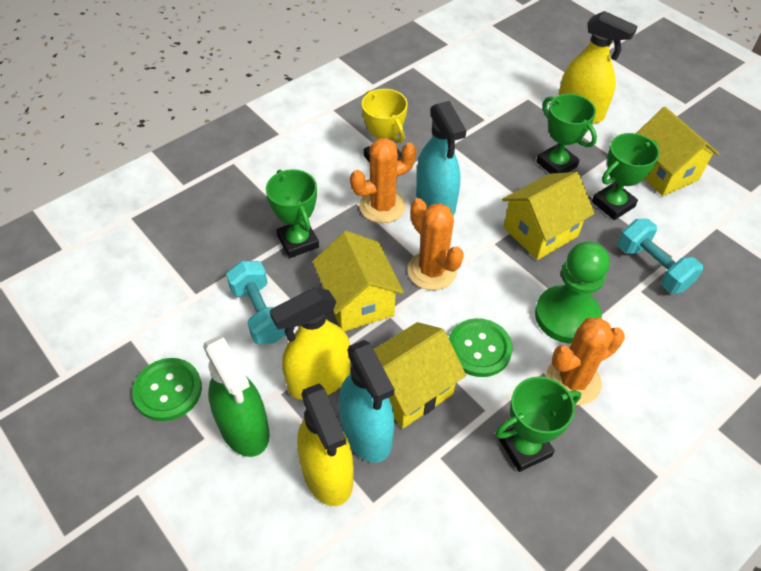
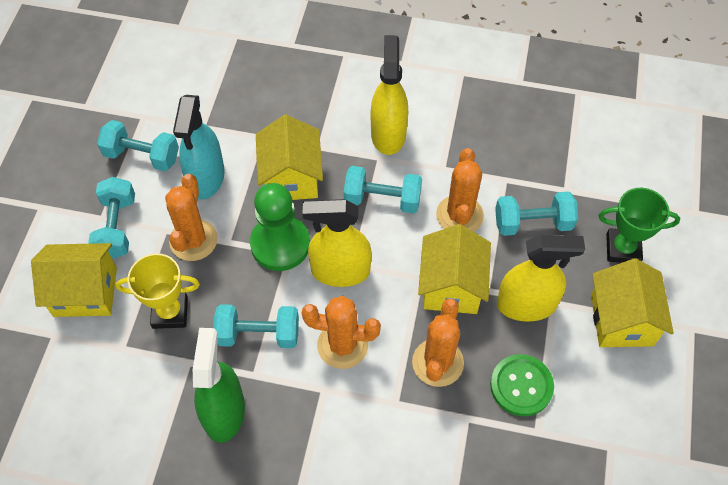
green button: [132,358,202,421] [449,318,513,377] = 2 -> [490,354,554,416] = 1
green trophy: [266,169,319,258] [495,376,581,472] [536,94,597,174] [592,133,660,220] = 4 -> [599,188,680,263] = 1
orange cactus: [350,138,417,223] [408,198,464,290] [546,317,625,405] = 3 -> [165,174,218,261] [302,296,381,369] [412,298,464,387] [436,148,484,232] = 4
turquoise dumbbell: [226,261,286,344] [618,219,703,294] = 2 -> [88,177,135,259] [97,120,179,171] [213,304,299,348] [344,166,422,213] [495,191,578,236] = 5
turquoise spray bottle: [339,340,395,463] [416,101,466,216] = 2 -> [173,95,225,200] = 1

